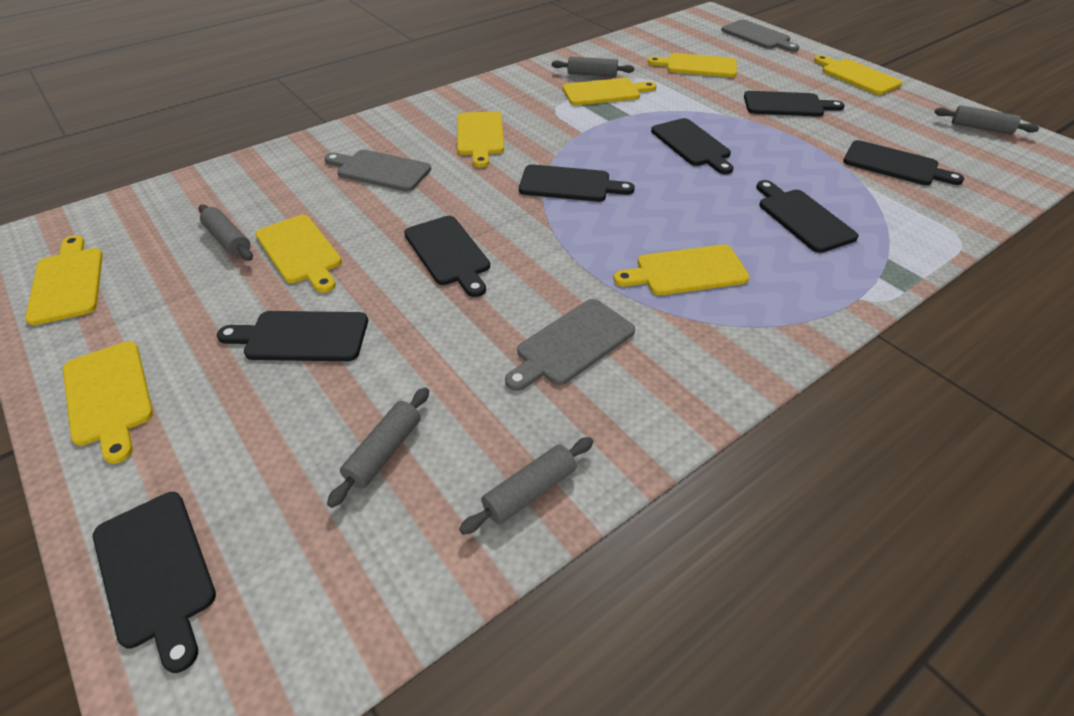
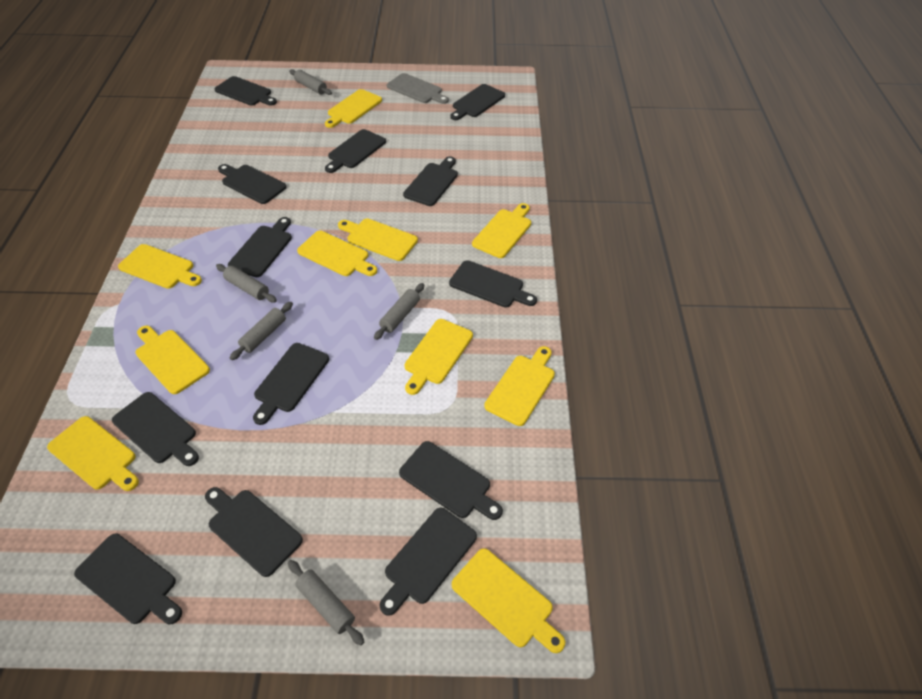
black cutting board: [93,492,216,673] [216,311,368,361] [404,216,490,297] [519,164,635,202] [651,118,734,174] [744,91,845,116] [756,180,859,253] [843,140,964,185] = 8 -> [74,534,182,624] [112,392,199,466] [205,487,303,577] [215,76,277,106] [218,164,286,204] [228,217,292,277] [253,343,329,425] [325,129,386,173] [379,508,477,616] [399,441,503,520] [403,157,458,206] [449,260,537,308] [450,84,505,120] = 13
grey cutting board: [325,150,431,192] [505,299,635,391] [721,20,799,52] = 3 -> [387,73,449,104] = 1
yellow cutting board: [25,235,103,325] [63,341,153,464] [256,215,342,293] [457,112,504,168] [563,78,656,106] [614,245,750,295] [648,53,737,77] [814,55,902,95] = 8 -> [47,416,139,491] [118,244,202,289] [135,326,210,394] [297,230,377,276] [325,89,382,128] [338,219,418,261] [405,319,473,395] [452,548,565,653] [472,203,531,258] [484,346,555,426] = 10

